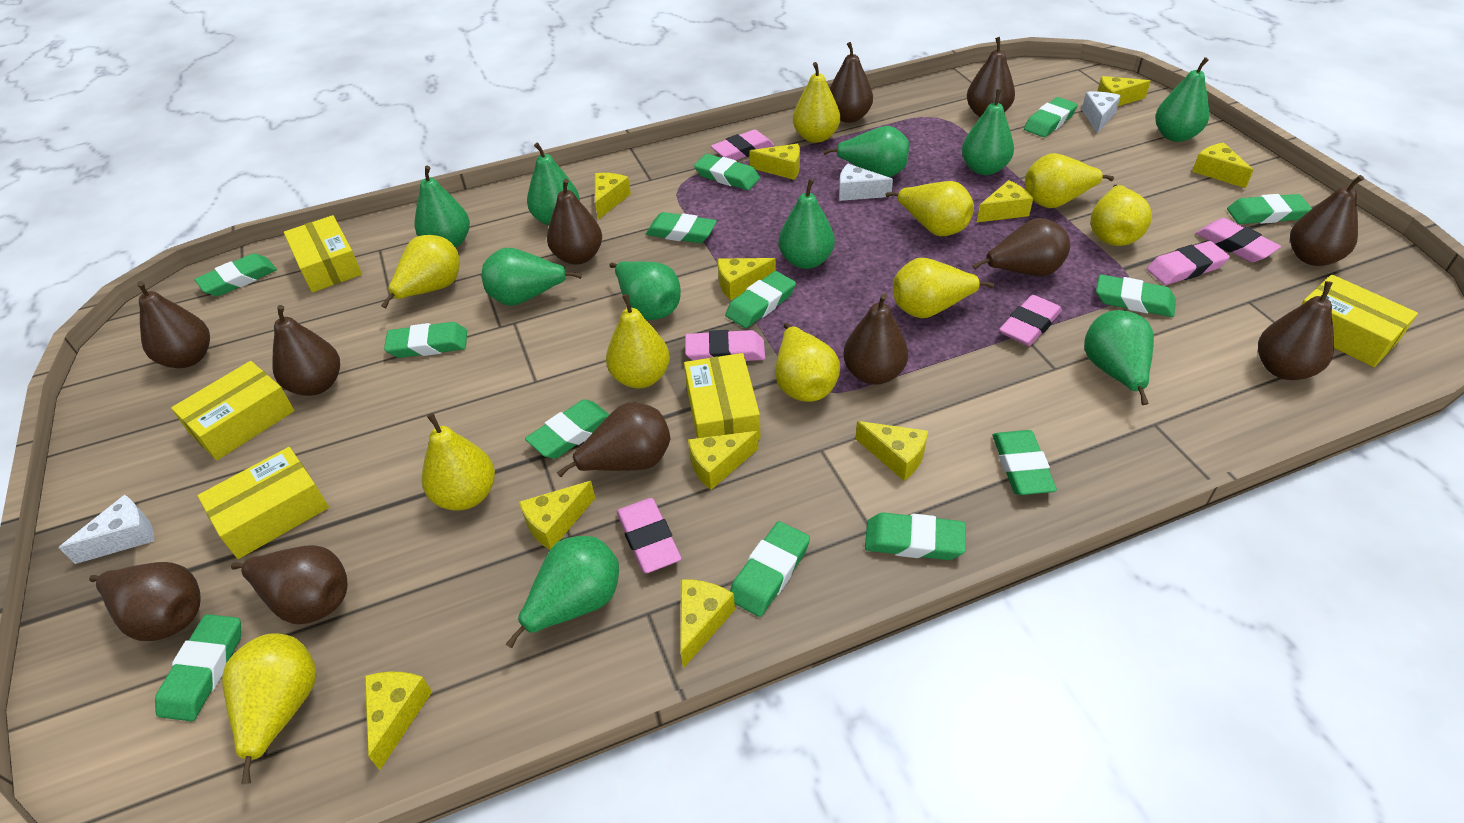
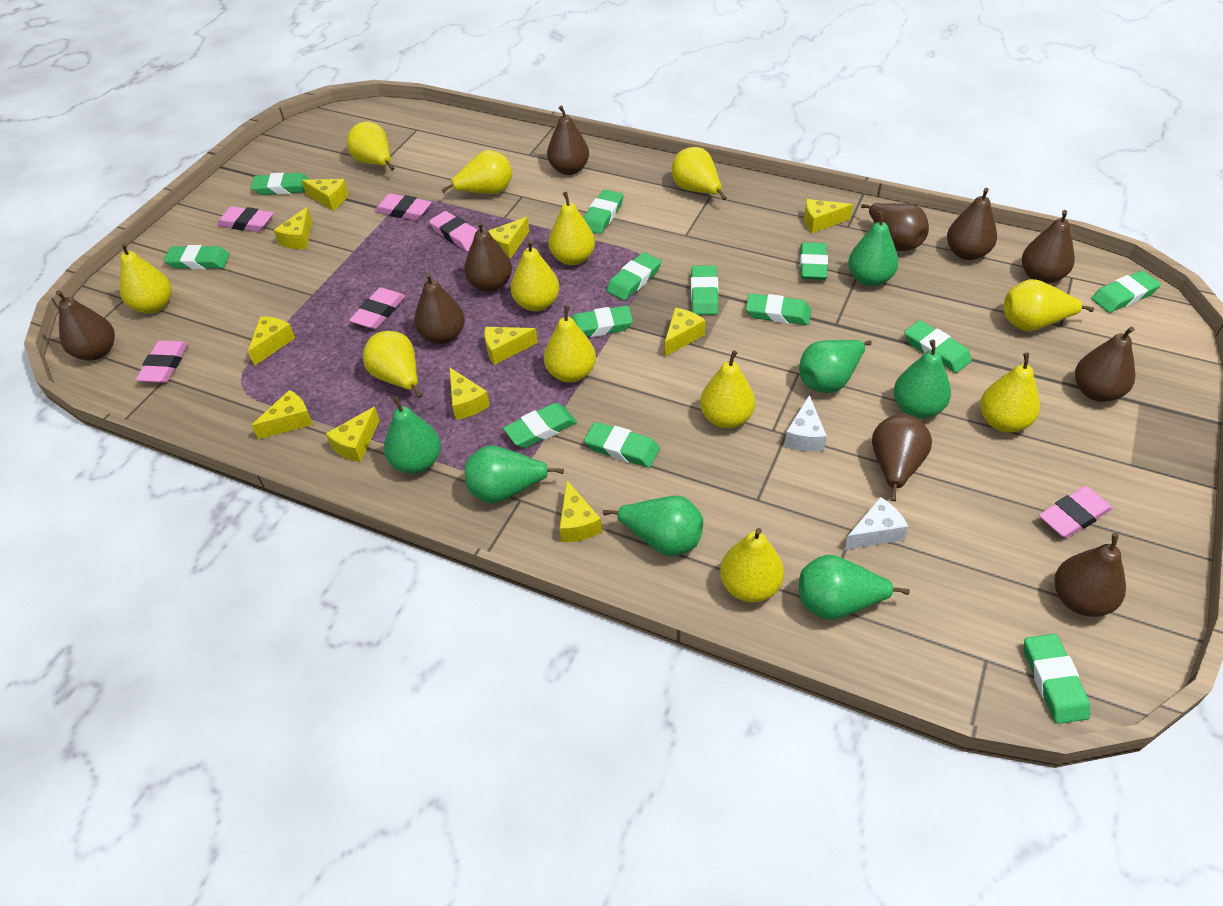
brown pear: [89,562,200,641] [137,281,210,368] [231,545,347,624] [272,305,340,396] [547,179,602,265] [557,402,670,477] [829,42,873,123] [843,294,908,385] [967,37,1015,117] [972,218,1070,276] [1258,281,1334,380] [1290,175,1364,266] = 12 -> [56,290,115,361] [414,273,465,344] [464,221,512,292] [547,105,589,175] [861,203,929,251] [872,414,932,501] [947,188,997,260] [1022,210,1075,284] [1055,533,1126,617] [1075,327,1136,402] = 10
green pear: [415,166,470,248] [482,248,582,306] [506,536,619,648] [527,143,580,226] [609,261,681,320] [779,179,835,269] [823,126,909,177] [962,89,1014,175] [1084,310,1154,405] [1155,57,1209,142] = 10 -> [384,396,441,474] [465,445,564,504] [603,496,703,557] [799,340,872,393] [799,555,910,620] [848,211,898,286] [893,340,951,418] = 7
white cheese: [59,495,154,564] [839,164,893,201] [1082,91,1121,134] = 3 -> [784,395,827,451] [844,497,909,550] = 2
yellow box: [171,361,295,460] [197,447,329,559] [284,215,362,293] [684,353,761,440] [1301,275,1418,367] = 5 -> none = 0
yellow pear: [222,633,317,785] [381,235,460,308] [422,413,495,511] [606,294,670,388] [775,323,840,402] [793,62,840,143] [886,181,974,236] [893,258,994,319] [1025,153,1114,208] [1091,184,1152,246] = 10 -> [120,243,172,313] [347,122,394,171] [363,331,422,398] [441,150,512,194] [511,240,560,311] [544,305,596,383] [548,192,595,265] [672,147,727,200] [700,350,755,429] [720,528,784,602] [980,352,1040,433] [1004,279,1094,331] = 12

